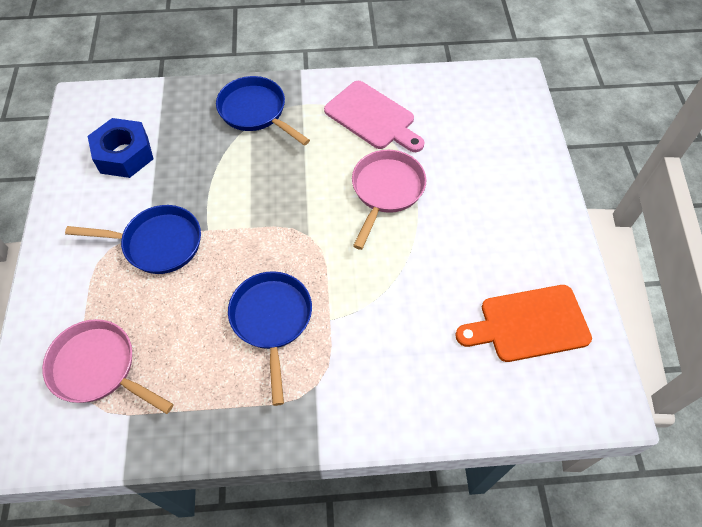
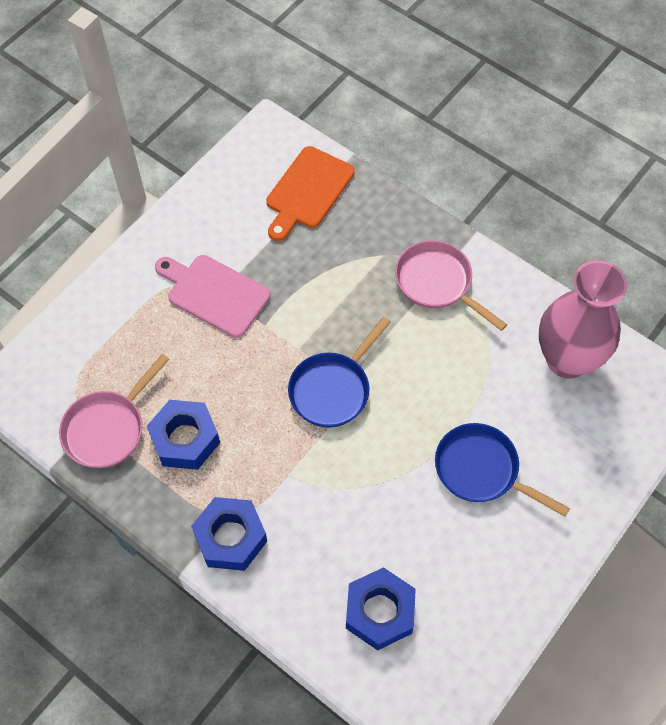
blue nut: [88,118,154,178] = 1 -> [147,400,220,470] [191,497,267,571] [346,567,416,651] = 3
blue pan: [65,205,201,274] [216,76,310,146] [228,271,312,406] = 3 -> [288,317,391,427] [435,423,570,517] = 2
pink vase: none = 0 -> [539,260,627,379] = 1

